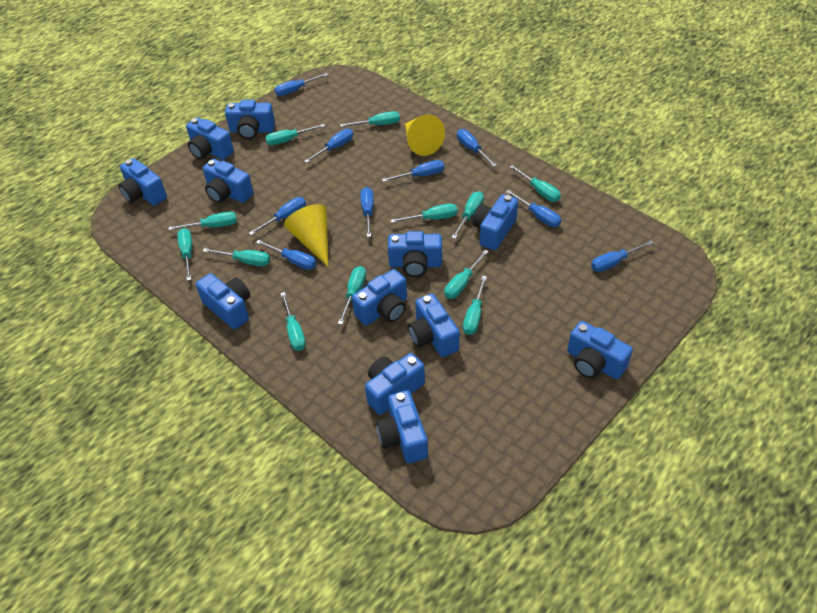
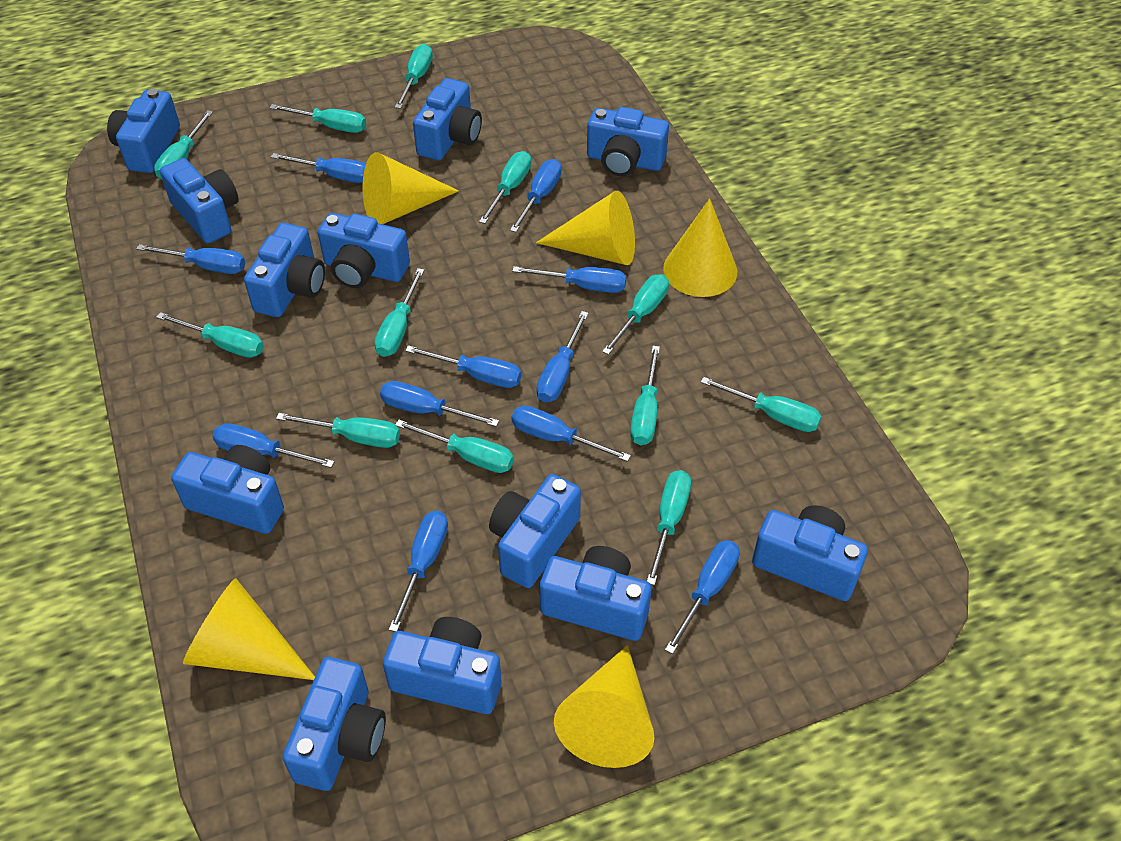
blue screwdriver: [249,197,306,235] [256,240,316,270] [274,73,328,96] [304,129,353,163] [361,187,374,237] [382,160,444,182] [457,129,497,167] [506,190,561,227] [591,240,653,272] = 9 -> [136,244,245,274] [212,423,335,468] [271,153,366,183] [380,381,499,427] [389,511,448,632] [405,345,522,388] [510,159,562,232] [511,406,631,462] [512,266,626,293] [536,311,589,403] [665,540,740,654] = 11
yellow cone: [284,204,328,266] [405,114,445,156] = 2 -> [183,578,315,680] [362,152,459,224] [536,191,635,265] [554,645,654,768] [663,199,737,297] = 5

